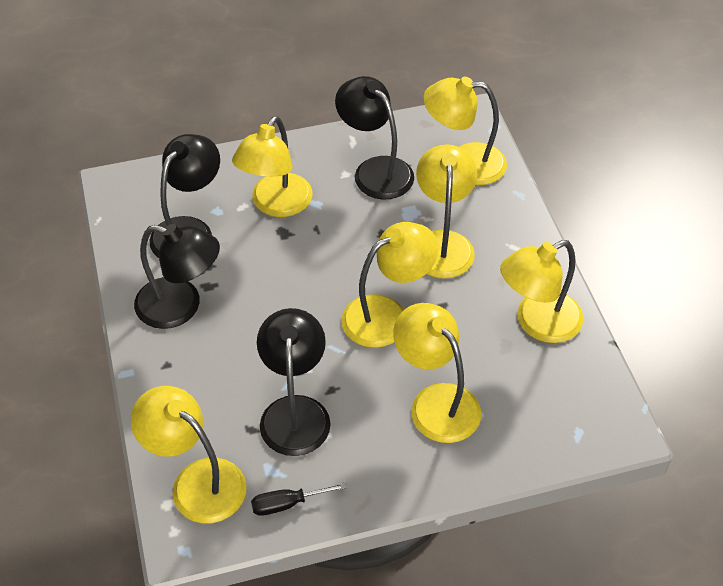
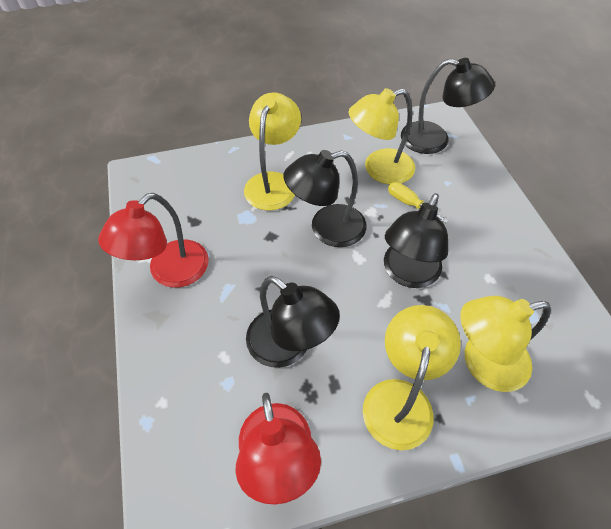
black screwdriver: [251,483,346,516] = 1 -> none = 0
red lamp: none = 0 -> [98,193,209,288] [235,393,321,504] = 2
yellow lamp: [131,386,246,523] [232,116,313,217] [341,222,439,348] [393,303,481,443] [416,145,478,278] [423,77,507,185] [500,240,583,343] = 7 -> [244,92,301,211] [349,88,415,185] [363,305,461,450] [460,296,551,392] = 4
yellow screwdriver: none = 0 -> [388,182,449,223] = 1

